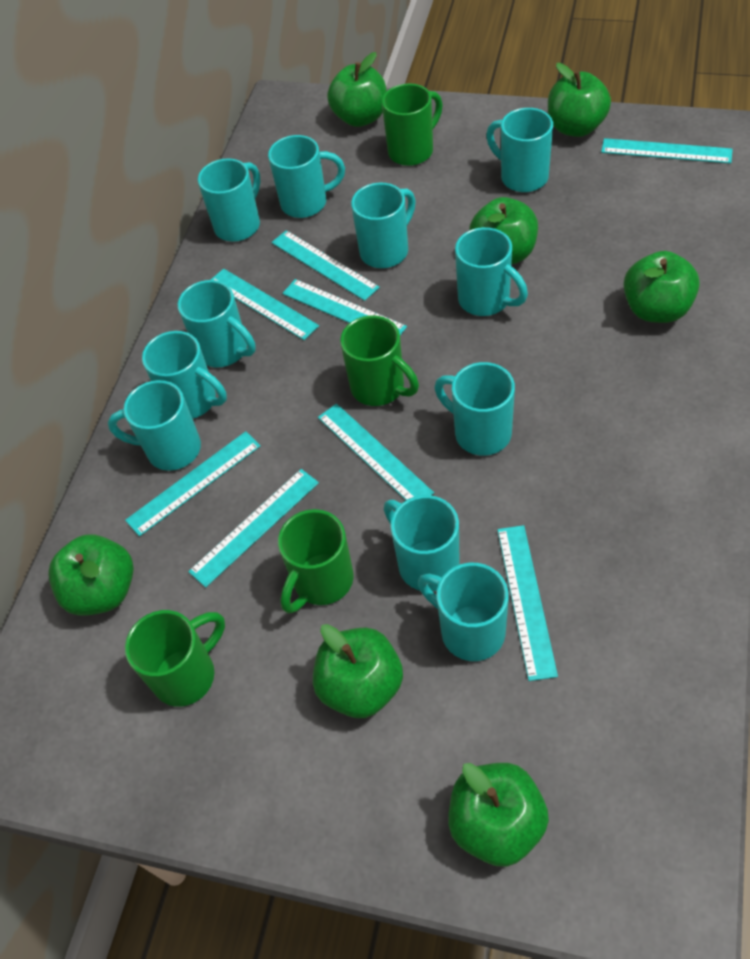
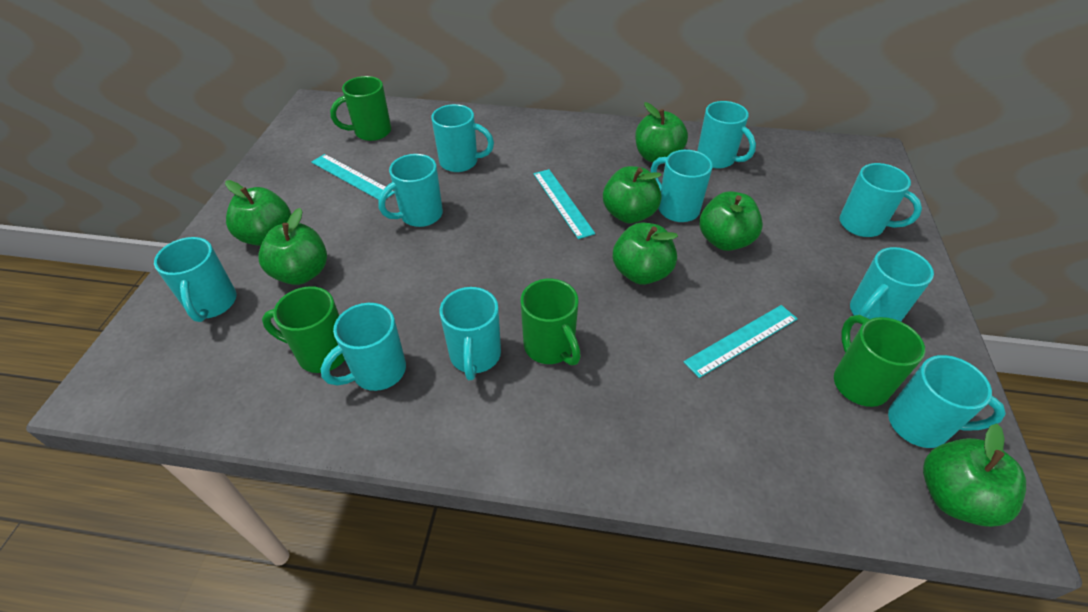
turquoise mug: [108,380,201,471] [142,331,227,419] [178,280,256,367] [198,158,261,242] [268,135,345,218] [351,183,416,268] [384,495,459,591] [418,563,509,661] [435,362,515,456] [455,227,528,316] [486,108,553,192] = 11 -> [154,237,237,322] [321,303,406,391] [378,154,443,227] [431,104,494,172] [440,287,501,380] [651,150,713,222] [697,101,756,169] [839,163,922,237] [850,247,934,322] [888,355,1006,448] = 10
turquoise ruler: [125,431,261,536] [188,469,319,587] [211,269,319,340] [271,230,380,301] [282,279,407,335] [318,404,434,500] [497,525,558,681] [601,138,733,164] = 8 -> [311,154,395,200] [533,169,595,239] [684,305,798,378] = 3

